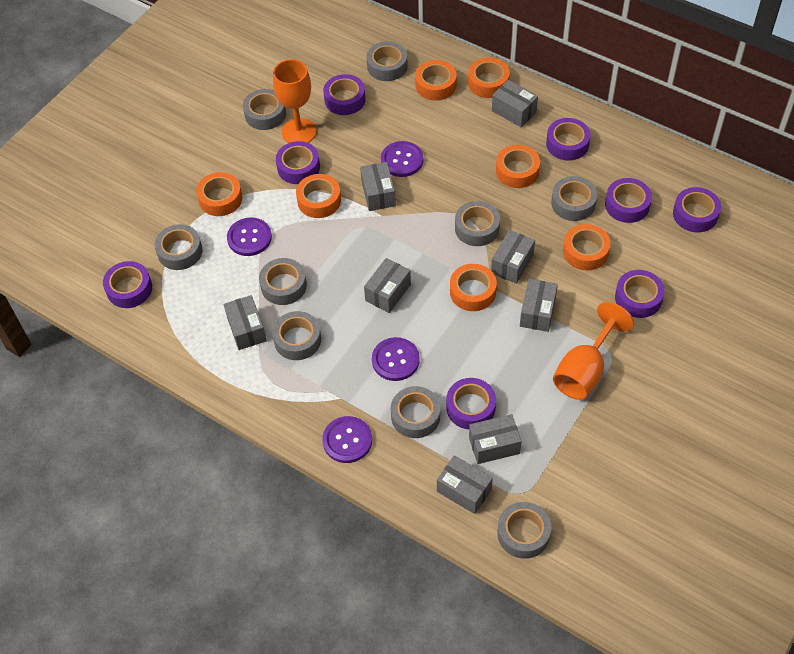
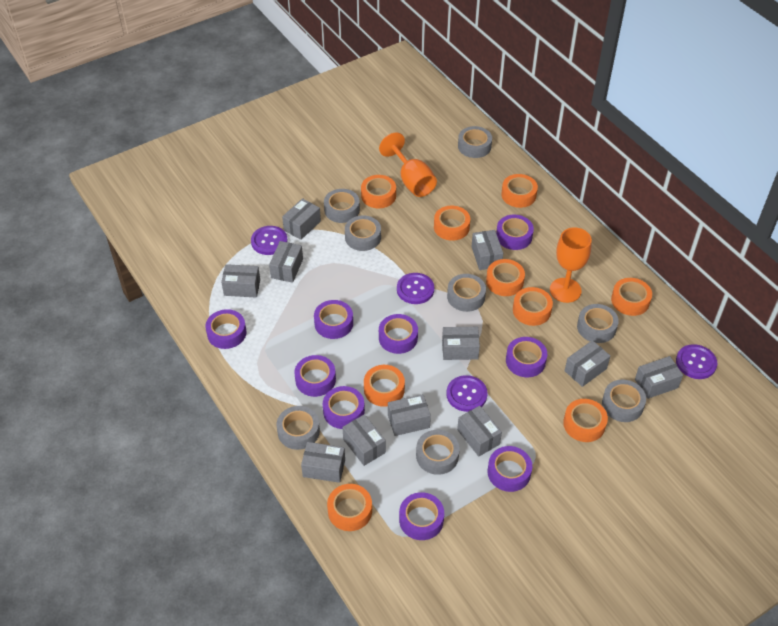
grey box: [224,295,267,350] [360,162,396,211] [364,258,411,313] [437,455,493,514] [469,414,522,464] [491,230,535,284] [492,80,538,127] [520,279,558,332] = 8 -> [221,264,260,297] [269,241,303,283] [282,198,321,240] [301,442,345,483] [342,414,386,466] [388,394,431,436] [442,327,480,360] [457,406,502,456] [471,230,503,270] [565,340,610,387] [635,356,683,399] = 11
grey tape: [155,224,203,270] [243,89,286,130] [259,258,307,305] [272,311,321,360] [366,41,408,81] [391,386,440,438] [455,201,500,246] [497,502,551,559] [551,176,597,221] = 9 -> [277,406,320,450] [324,189,360,223] [345,216,381,251] [416,430,460,475] [447,274,486,312] [458,126,492,158] [577,304,619,343] [602,380,646,422] = 8
orange tape: [196,172,242,216] [296,174,341,218] [415,60,457,101] [450,264,497,311] [468,58,510,98] [496,145,540,188] [563,224,611,271] = 7 -> [327,484,372,531] [361,175,396,208] [364,365,405,407] [434,206,470,241] [486,259,525,296] [501,174,538,208] [513,287,553,326] [563,399,608,442] [611,278,652,316] = 9
purple tape: [103,261,152,308] [276,141,320,184] [323,74,366,115] [446,378,496,429] [546,118,591,161] [605,178,652,223] [615,270,665,318] [673,187,721,232] = 8 -> [205,309,246,349] [294,355,336,397] [314,300,353,339] [323,386,365,429] [379,314,418,354] [399,492,444,540] [488,446,532,492] [496,215,534,250] [506,337,547,377] = 9

